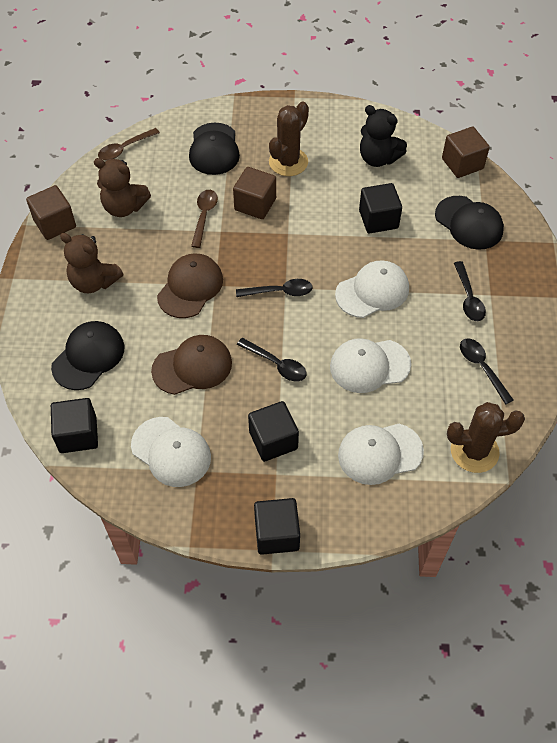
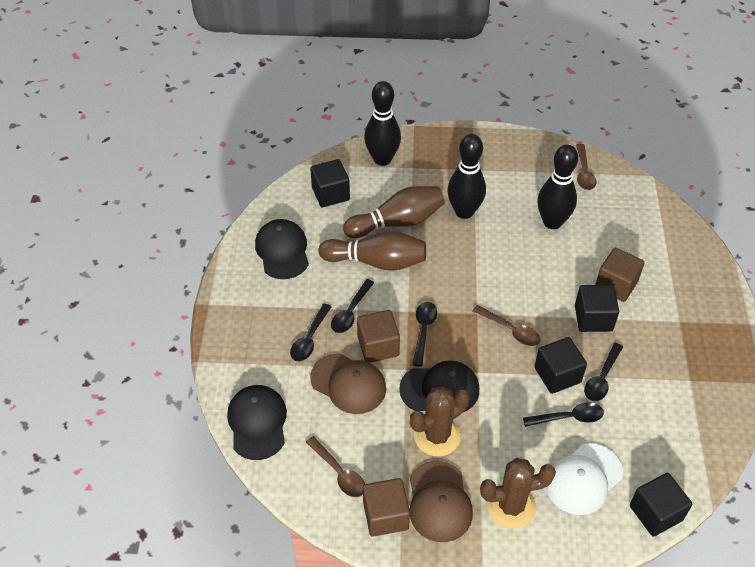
black bowling pin: none = 0 -> [364,81,401,166] [447,134,486,219] [537,145,578,229] = 3
black spoon: [236,279,313,297] [237,338,307,381] [454,261,486,321] [460,338,514,405] = 4 -> [290,304,332,361] [331,279,374,333] [412,302,437,367] [523,402,604,427] [584,343,623,401] = 5
black teddy bear: [360,105,407,167] = 1 -> none = 0
brown bowling pin: none = 0 -> [318,231,426,271] [343,186,445,238] = 2
brown spoon: [98,128,160,160] [191,190,218,248] = 2 -> [306,436,365,497] [473,305,541,346] [576,144,596,190] = 3
brown teddy bear: [60,233,123,293] [94,158,151,217] = 2 -> none = 0
white cap: [131,417,211,487] [330,338,411,393] [335,260,409,318] [338,424,424,485] = 4 -> [546,443,623,515] = 1

